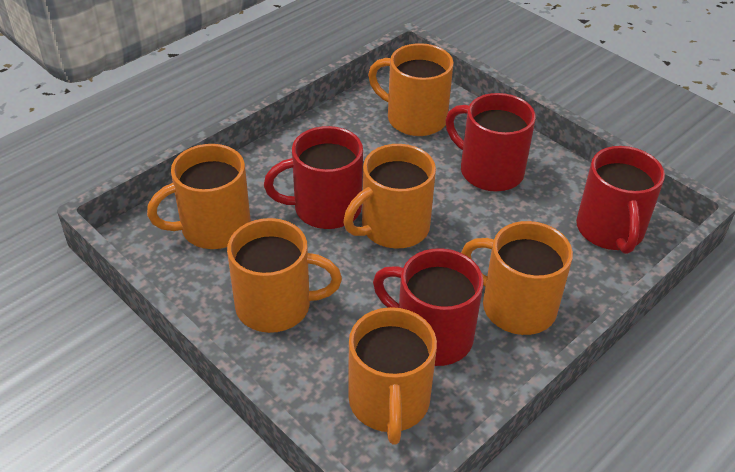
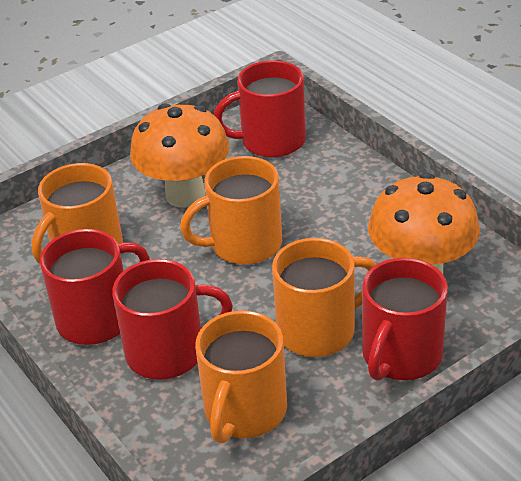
orange mug: [147,144,251,249] [227,218,342,333] [343,144,436,249] [348,307,437,445] [368,43,454,136] [461,221,573,335] = 6 -> [32,163,123,263] [180,156,282,265] [195,310,287,443] [272,238,377,357] = 4
orange mushroom: none = 0 -> [130,103,230,208] [368,173,480,274] = 2

